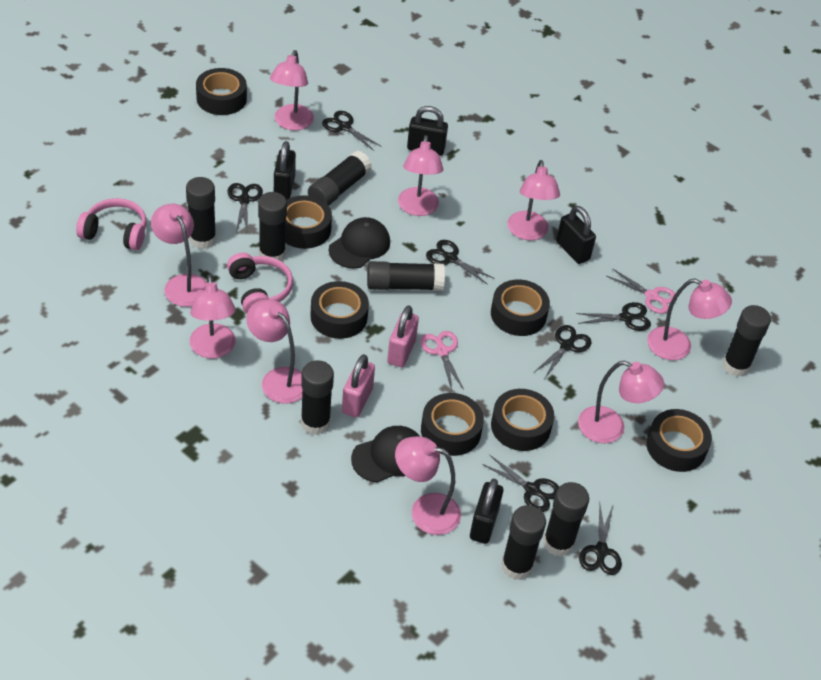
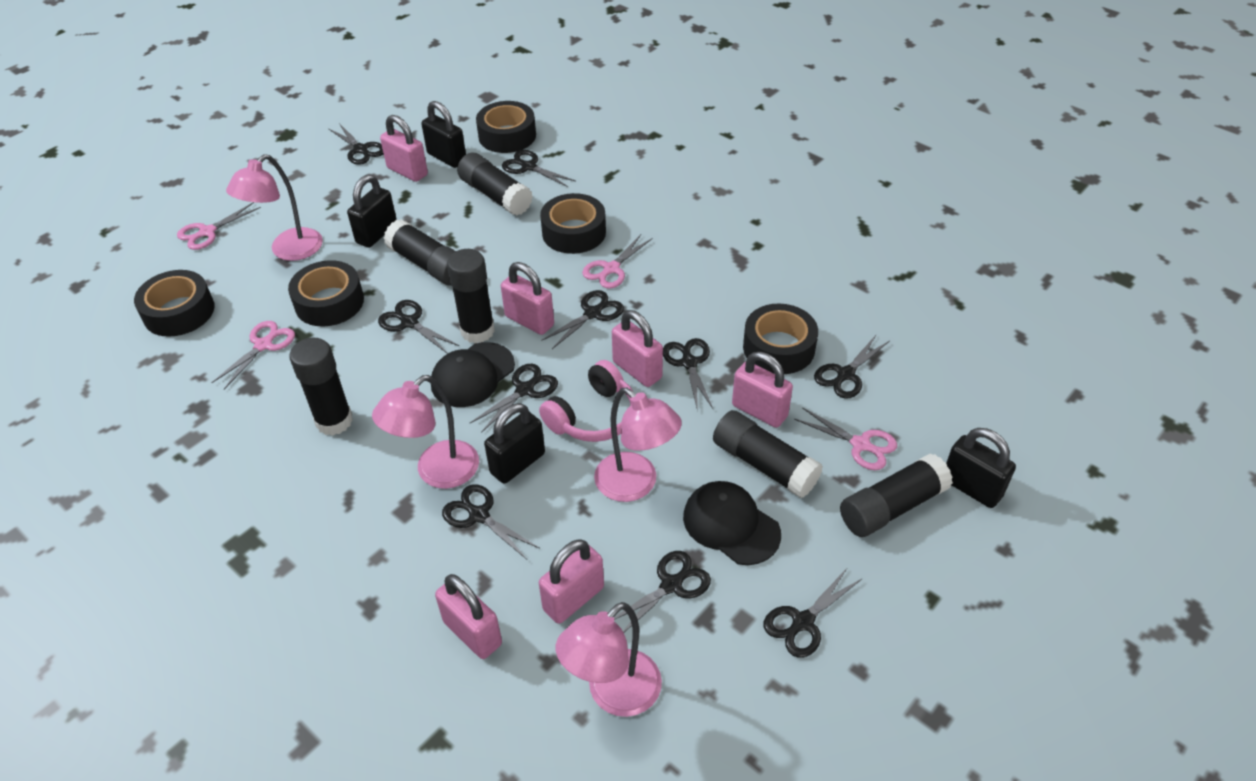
black glue stick: [186,177,217,249] [258,192,287,261] [301,360,334,435] [308,151,372,206] [367,261,445,291] [501,505,546,580] [543,482,589,557] [722,305,771,377] = 8 -> [290,338,353,436] [384,219,455,286] [447,249,495,344] [457,153,533,216] [713,410,823,498] [840,454,953,537] = 6
black scissors: [227,183,263,233] [322,111,382,151] [426,240,495,285] [482,455,559,512] [534,325,592,378] [576,302,651,331] [579,505,622,575] = 7 -> [328,123,384,165] [378,300,459,354] [442,484,540,559] [470,364,558,433] [502,150,576,187] [541,290,624,349] [614,551,711,632] [663,338,713,411] [764,567,863,658] [814,335,890,399] = 10
black tape: [196,68,247,115] [285,195,332,249] [311,281,369,339] [421,393,484,456] [491,279,550,336] [491,389,554,451] [646,409,712,472] = 7 -> [134,270,215,337] [288,260,364,327] [476,101,536,153] [540,193,606,254] [743,304,818,374] = 5
pink headphones: [76,198,147,250] [227,253,293,313] = 2 -> [539,360,633,442] = 1
pink lamp: [151,204,207,307] [190,274,236,358] [246,300,302,404] [270,50,314,130] [395,436,461,535] [398,135,443,216] [507,160,560,240] [578,361,664,443] [647,279,732,360] = 9 -> [226,154,323,261] [372,375,479,489] [556,602,662,717] [594,388,682,502] = 4
pink padlock: [342,354,375,418] [387,305,419,367] = 2 -> [380,115,428,182] [435,574,502,659] [501,262,554,335] [539,539,604,624] [612,310,663,387] [732,352,793,428] = 6
pink scissors: [420,331,464,391] [607,268,676,314] = 2 -> [177,202,261,250] [211,321,295,389] [582,234,653,289] [794,407,897,470] = 4

